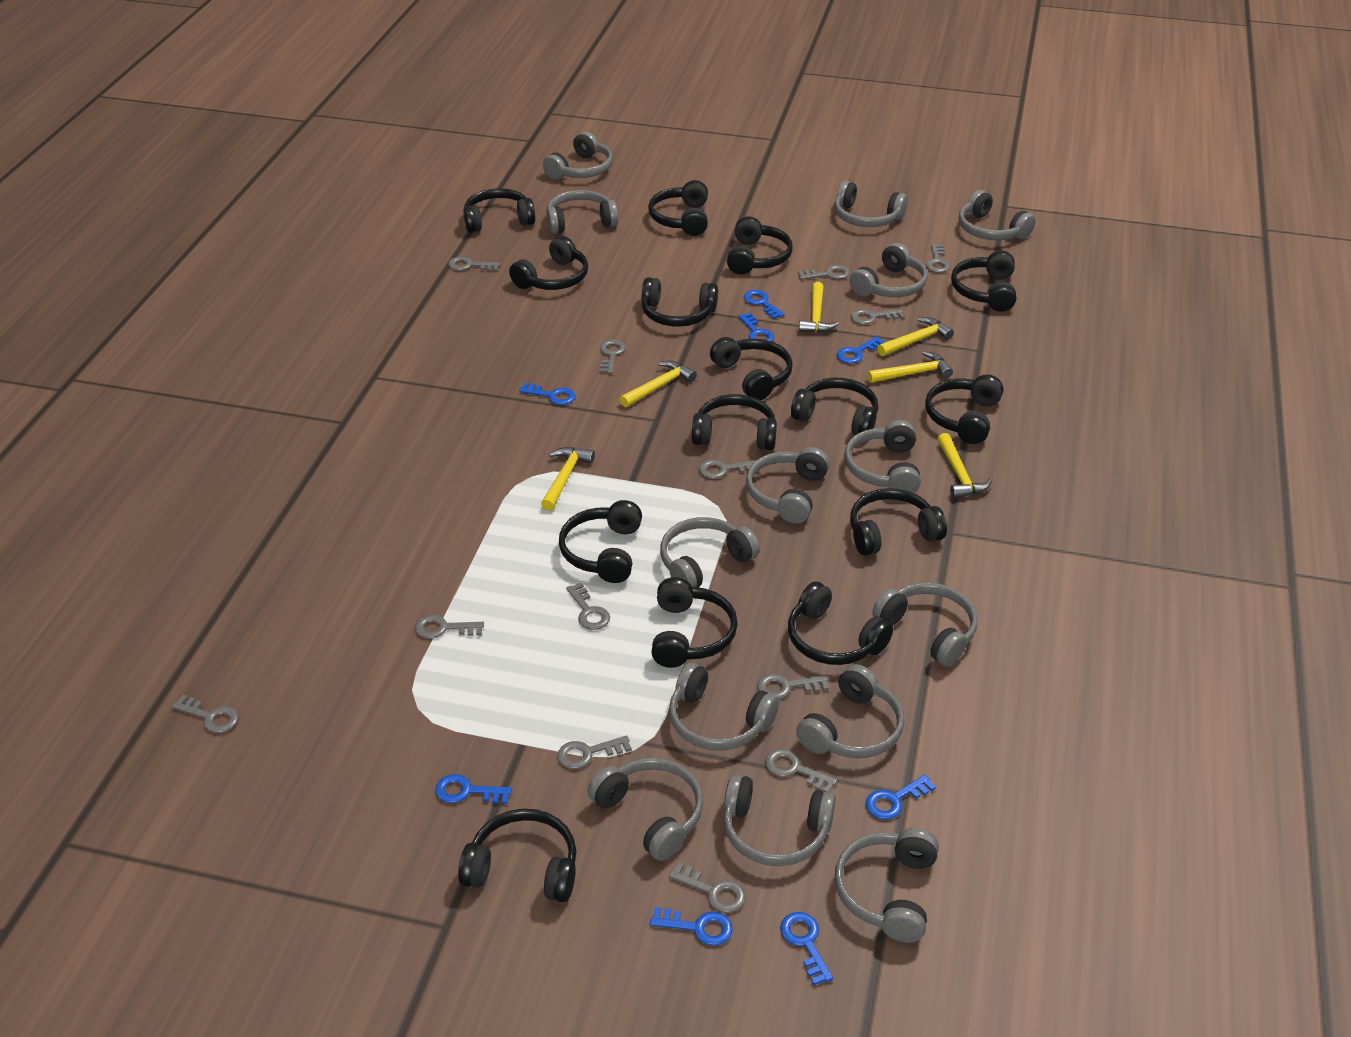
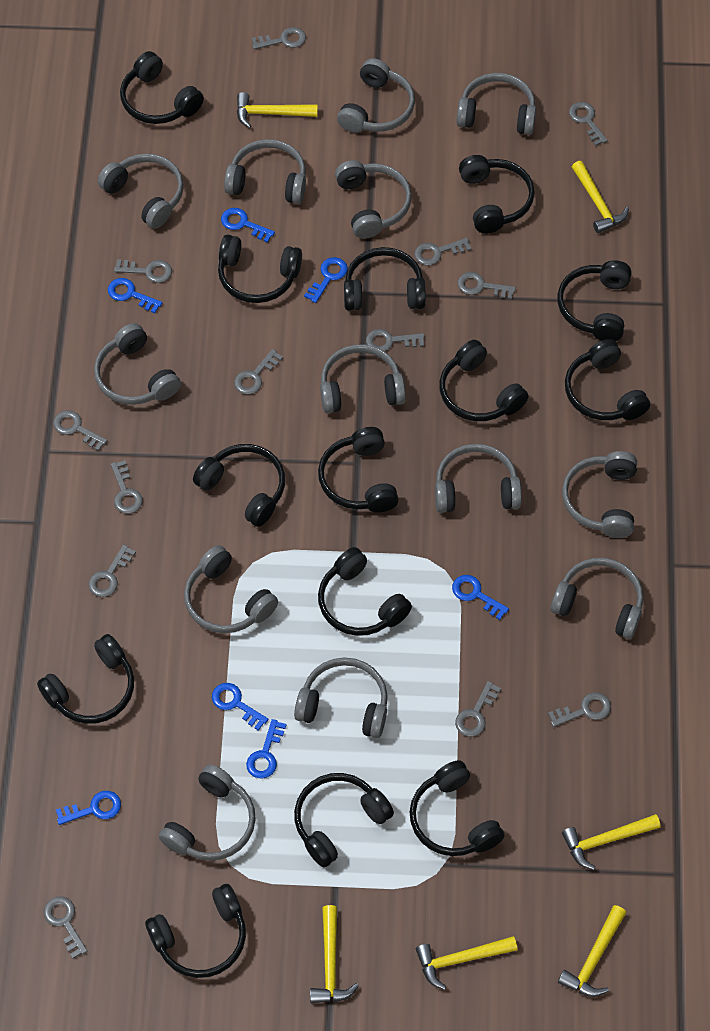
black headphones: [458,809,576,902] [463,188,535,233] [509,236,588,290] [559,500,642,583] [642,277,718,327] [648,180,708,236] [651,577,738,668] [692,394,777,450] [710,337,793,400] [727,216,793,275] [788,582,893,665] [791,378,878,435] [850,488,947,556] [925,374,1003,444] [951,251,1016,312] = 15 -> [37,634,134,724] [120,51,204,124] [145,884,246,978] [193,444,285,527] [218,235,302,303] [294,773,394,867] [318,427,399,512] [318,547,412,636] [344,247,426,311] [410,760,505,856] [439,340,529,421] [459,155,535,234] [558,260,632,341] [565,339,650,420] = 14
blue key: [435,774,512,804] [519,383,576,405] [650,907,733,946] [738,313,774,341] [744,290,785,319] [780,912,833,985] [837,336,885,364] [866,774,936,819] = 8 -> [56,791,121,825] [108,278,162,313] [212,683,268,731] [221,208,275,243] [246,719,287,779] [304,257,348,303] [452,575,509,620] = 7
grey headphones: [543,132,613,180] [547,190,618,234] [587,758,704,861] [660,517,760,587] [669,663,779,751] [724,774,836,866] [746,447,830,524] [796,664,904,758] [835,181,908,227] [835,828,939,943] [844,420,921,493] [850,243,928,297] [872,582,977,667] [959,190,1036,240] = 14 -> [94,323,181,405] [98,154,184,229] [159,764,256,861] [184,545,278,633] [224,139,306,204] [294,657,388,738] [320,345,406,414] [335,160,412,239] [337,58,415,133] [435,444,522,513] [457,73,536,135] [551,558,643,639] [562,451,637,538] = 13

